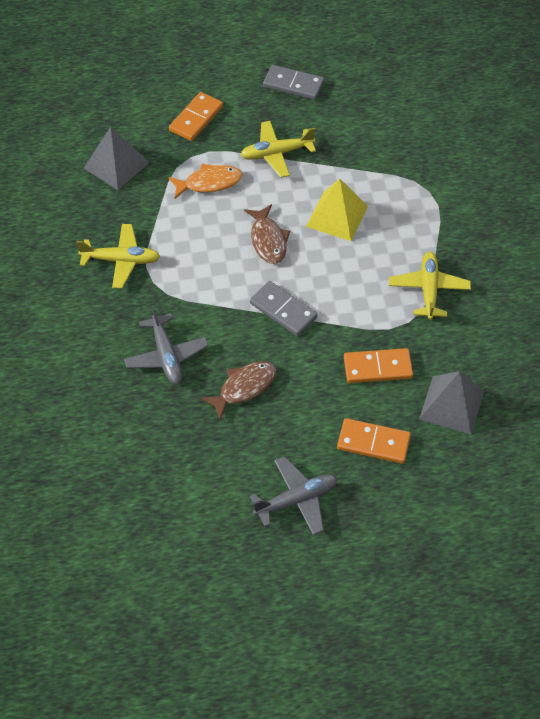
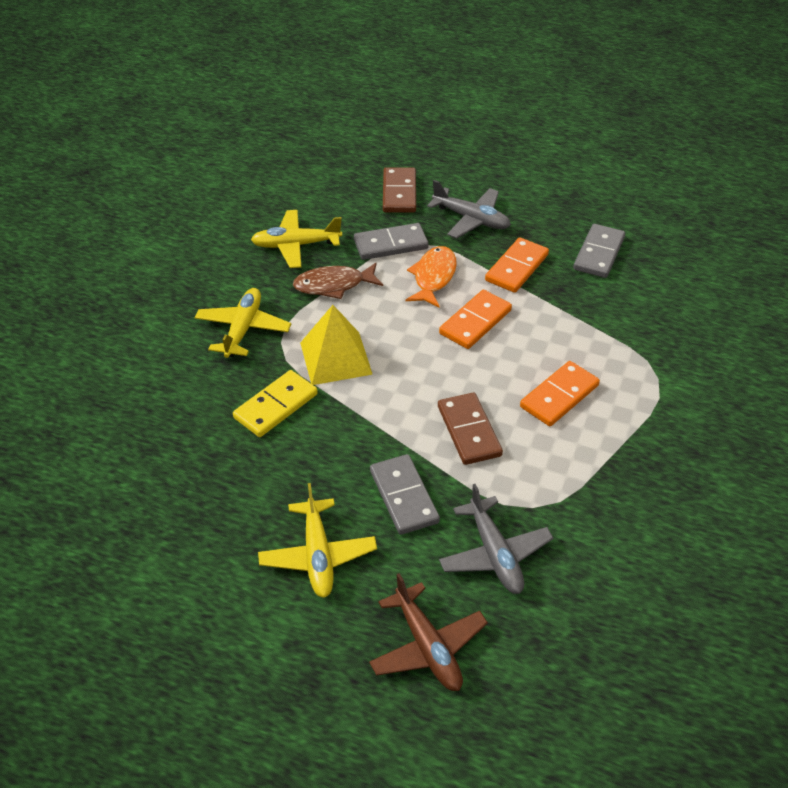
brown domino: none = 0 -> [383,167,416,213] [438,393,503,465] = 2
brown fish: [200,361,276,420] [244,204,290,264] = 2 -> [293,263,383,299] = 1
brown plane: none = 0 -> [369,573,488,691] = 1
grey domino: [250,281,318,336] [263,65,324,100] = 2 -> [354,223,429,260] [370,454,440,535] [573,224,625,278] = 3
grey pyramid: [84,126,150,190] [419,371,484,435] = 2 -> none = 0
yellow domino: none = 0 -> [233,370,318,437] = 1

